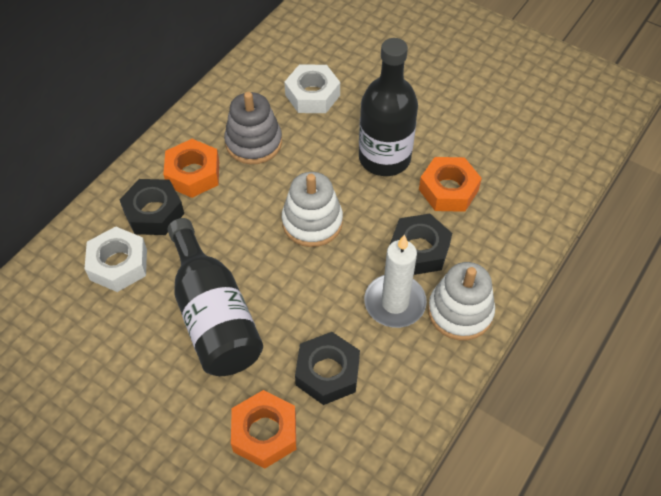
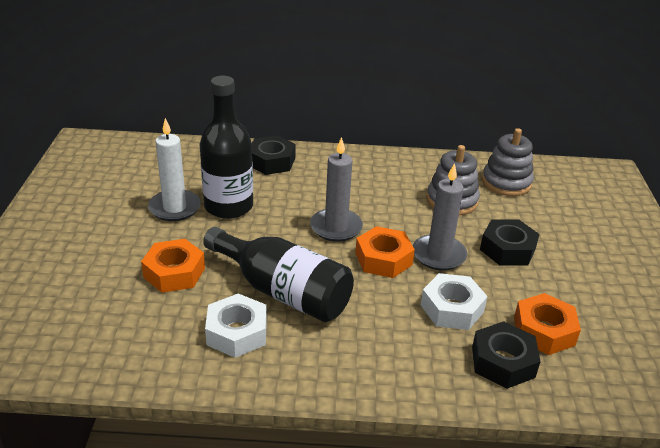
grey candle: none = 0 -> [310,137,363,242] [413,163,467,271] = 2
grey stacking toy: [224,92,282,164] = 1 -> [427,145,480,215] [482,128,534,196] = 2
white stacking toy: [282,172,343,247] [428,262,495,340] = 2 -> none = 0

